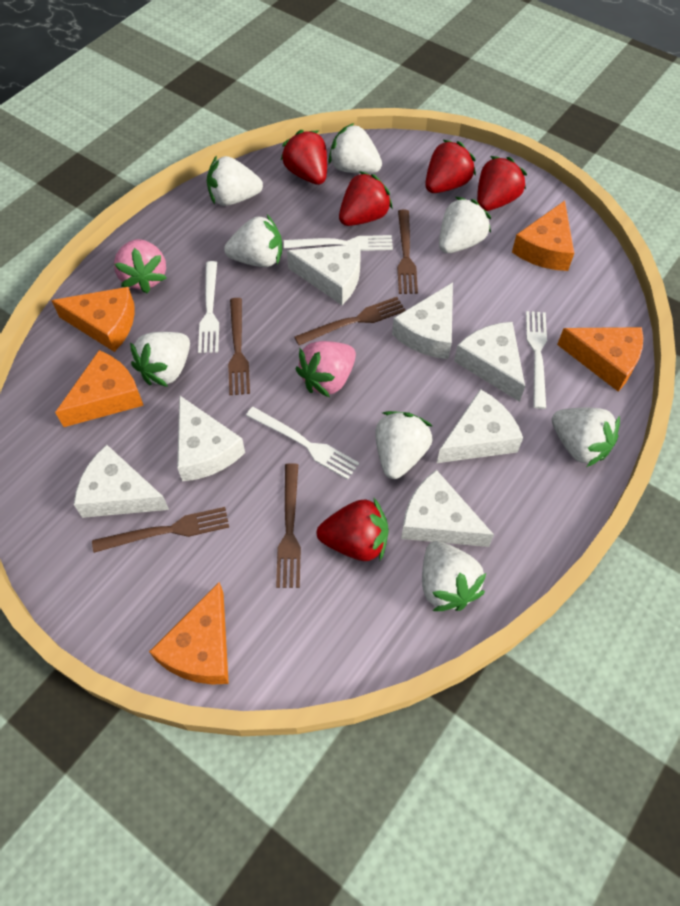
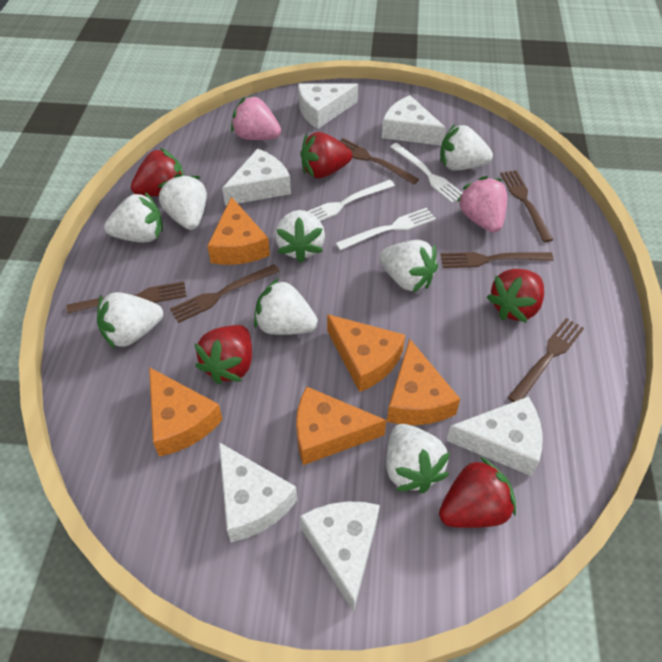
brown fork: [92,507,229,553] [228,298,250,395] [276,463,301,588] [295,297,406,345] [397,210,418,294] = 5 -> [66,282,186,314] [170,264,280,323] [339,138,419,185] [440,252,554,268] [500,170,553,242] [507,318,584,402] = 6
white cheese: [74,445,169,518] [177,395,245,481] [287,244,361,305] [392,283,453,359] [401,470,494,547] [437,389,523,463] [454,322,525,402] = 7 -> [219,442,297,542] [222,148,291,206] [298,84,358,129] [300,502,380,612] [382,95,446,146] [446,396,543,476] = 6
white fork: [198,261,219,353] [246,407,359,480] [284,235,393,251] [526,311,547,409] = 4 -> [307,180,395,221] [335,208,436,250] [390,143,462,203] = 3

